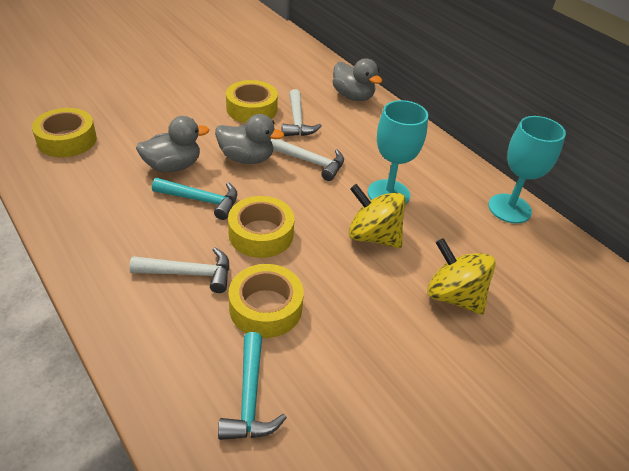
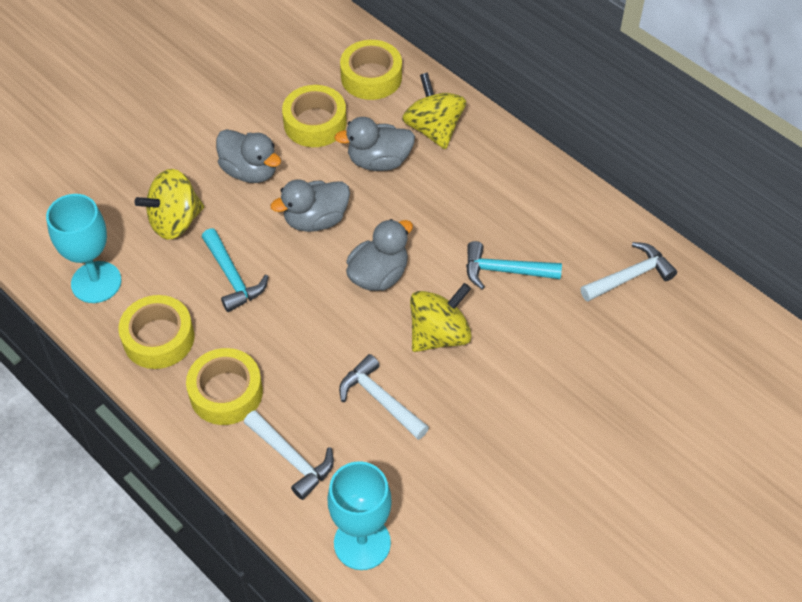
grey duck: [136,116,209,173] [215,114,284,164] [332,58,382,101] = 3 -> [216,129,281,183] [271,180,350,232] [334,117,415,171] [346,219,413,291] = 4
yellow spinning top: [349,184,406,248] [427,238,496,315] = 2 -> [134,169,204,239] [402,73,466,149] [410,283,472,352] = 3

